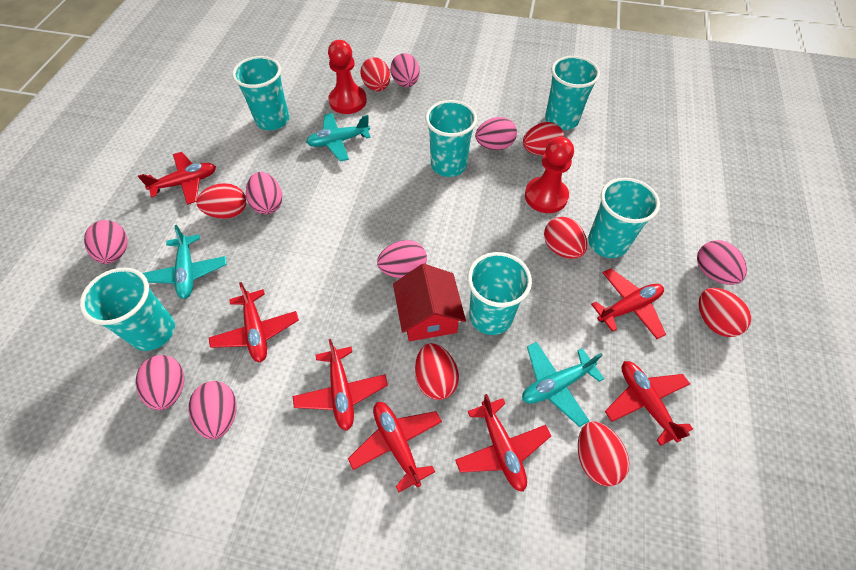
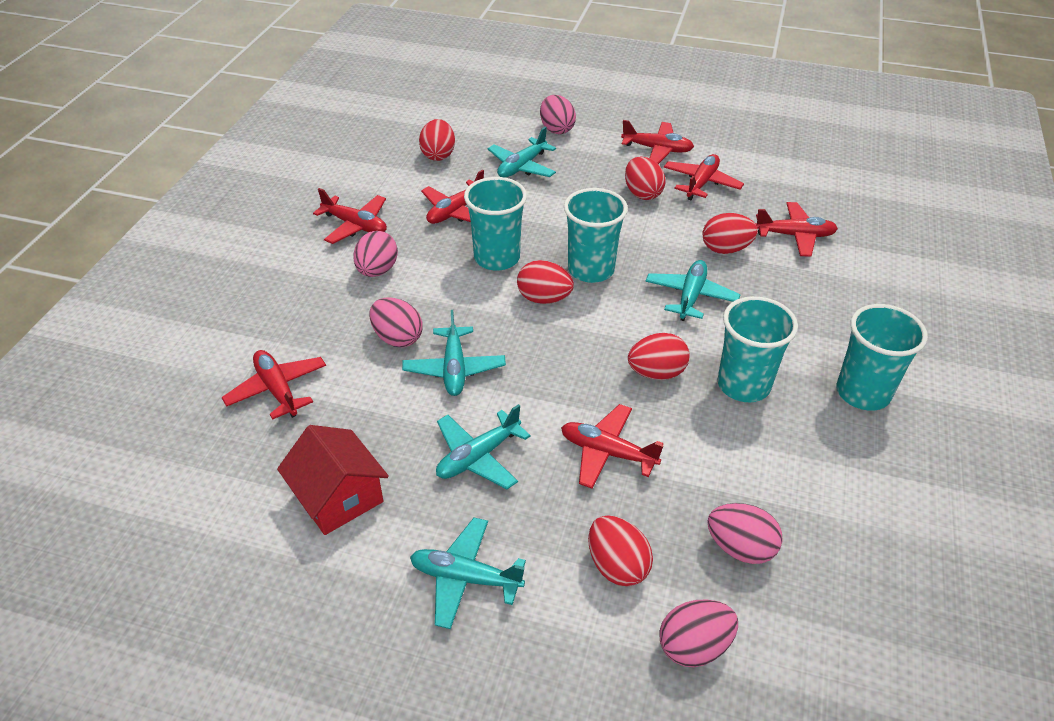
pink egg: [84,220,128,264] [136,355,184,410] [188,381,237,440] [246,172,282,214] [377,240,427,278] [390,53,420,87] [475,117,517,150] [697,240,747,285] = 8 -> [353,231,398,277] [369,298,423,347] [540,95,576,134] [660,599,738,667] [707,503,783,564] = 5
red egg: [196,183,246,219] [360,57,390,91] [415,343,459,400] [523,122,564,155] [544,217,587,259] [578,421,629,486] [699,288,751,337] = 7 -> [419,119,455,161] [517,260,574,304] [588,516,653,586] [625,157,666,200] [628,333,690,380] [703,213,758,254] = 6
red pawn: [328,40,367,114] [525,137,574,213] = 2 -> none = 0
turquoise cup: [80,267,175,351] [232,56,289,130] [425,100,477,177] [468,252,532,335] [545,56,600,130] [588,178,660,258] = 6 -> [464,177,527,271] [564,188,628,283] [718,296,798,402] [837,304,928,411] = 4
turquoise plane: [142,225,227,299] [306,113,371,162] [522,342,604,427] = 3 -> [402,310,506,396] [410,518,526,629] [436,404,531,489] [488,127,556,178] [645,260,741,321] = 5

